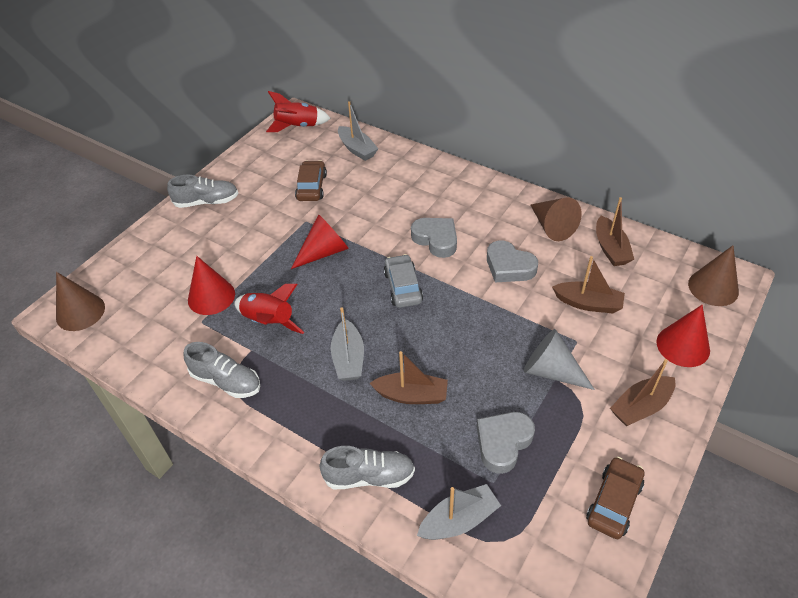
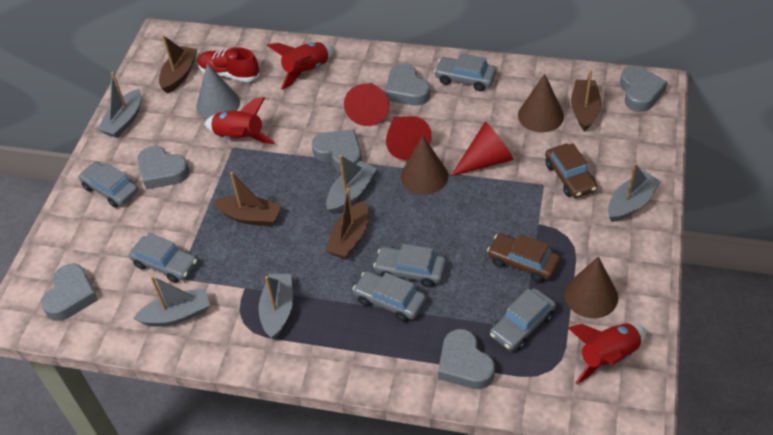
grey boat: [331,307,364,381] [338,101,378,161] [417,484,501,540] = 3 -> [97,72,141,138] [133,276,210,326] [259,274,293,339] [326,155,376,214] [608,163,662,222] = 5
grey car: [384,254,423,308] = 1 -> [78,161,139,208] [129,233,197,283] [353,271,426,322] [373,244,446,287] [434,53,496,91] [490,288,556,351] = 6
grey heart: [411,218,457,258] [477,412,535,474] [487,240,538,282] = 3 -> [41,264,98,321] [138,146,190,190] [312,129,362,172] [385,64,430,106] [438,329,495,389] [620,66,668,112] = 6
grey shoe: [167,175,238,208] [184,342,260,398] [319,446,415,489] = 3 -> none = 0
red rocket: [234,284,304,334] [266,91,331,132] = 2 -> [205,97,275,144] [267,42,334,90] [568,323,646,384] = 3
red shoe: none = 0 -> [197,47,260,82] = 1

